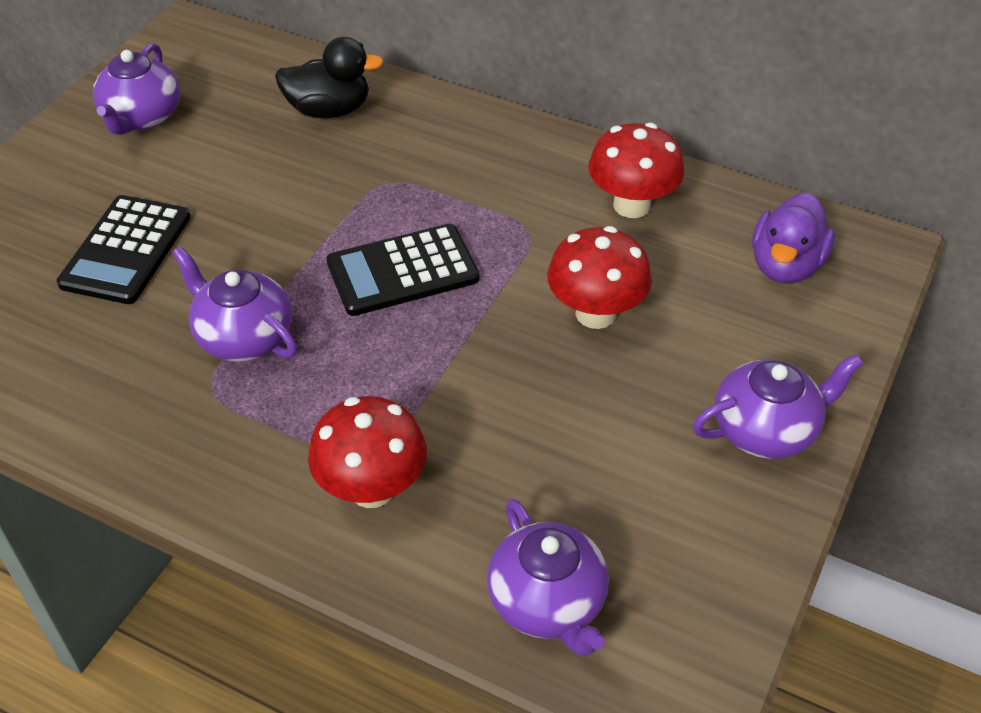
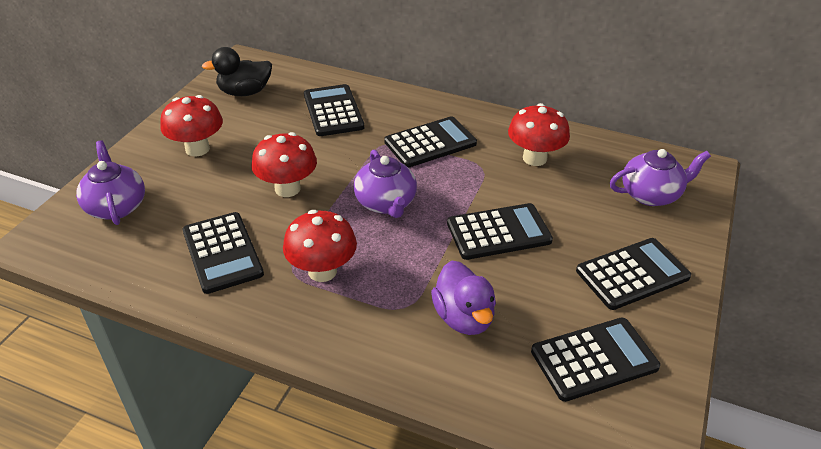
black calculator: [56,195,190,304] [326,224,479,316] = 2 -> [182,212,264,294] [304,84,364,136] [384,116,477,168] [447,203,553,260] [531,318,660,402] [576,238,691,310] = 6
purple teapot: [93,43,180,135] [172,246,297,362] [487,498,609,656] [693,354,864,459] = 4 -> [76,140,145,225] [353,150,417,218] [610,149,711,206] = 3
red mushroom: [308,396,427,508] [547,226,652,329] [588,123,684,218] = 3 -> [160,95,223,156] [251,132,317,197] [283,210,357,282] [508,103,570,166] = 4

